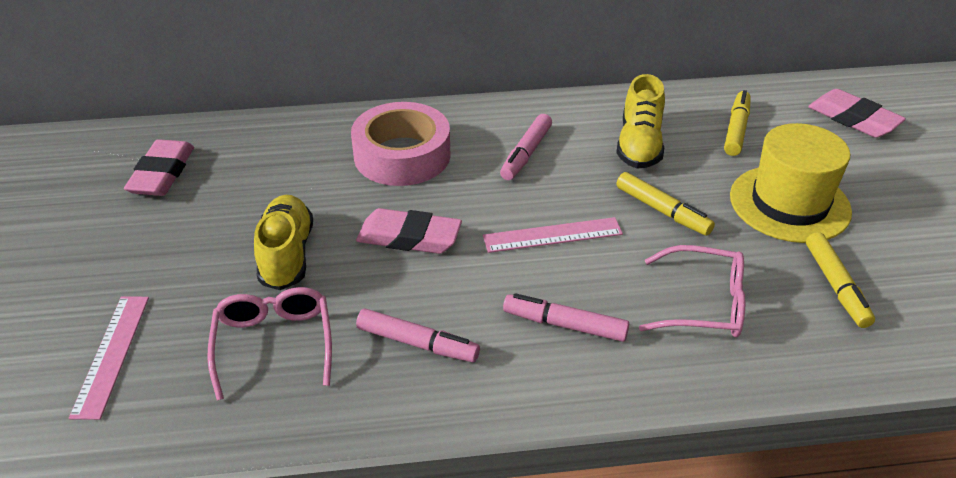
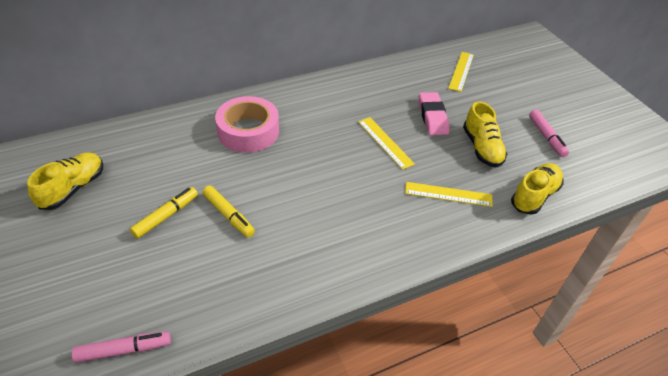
pink eraser: [124,139,194,196] [356,208,462,254] [808,89,906,138] = 3 -> [419,92,449,135] = 1
pink glasses: [207,287,332,400] [639,245,745,337] = 2 -> none = 0
pink marker: [356,308,480,362] [500,114,552,180] [503,293,629,342] = 3 -> [71,331,171,363] [529,109,569,157] = 2
pink ruler: [69,296,149,420] [483,217,623,253] = 2 -> none = 0
yellow hat: [730,123,852,243] = 1 -> none = 0
yellow marker: [616,172,715,236] [724,90,751,156] [806,232,875,328] = 3 -> [130,187,198,239] [203,186,255,238] = 2
yellow ruler: none = 0 -> [358,117,415,170] [405,182,493,207] [448,52,474,92] = 3
yellow shoe: [254,195,313,290] [616,74,665,169] = 2 -> [27,152,103,210] [463,101,507,168] [511,163,564,215] = 3

